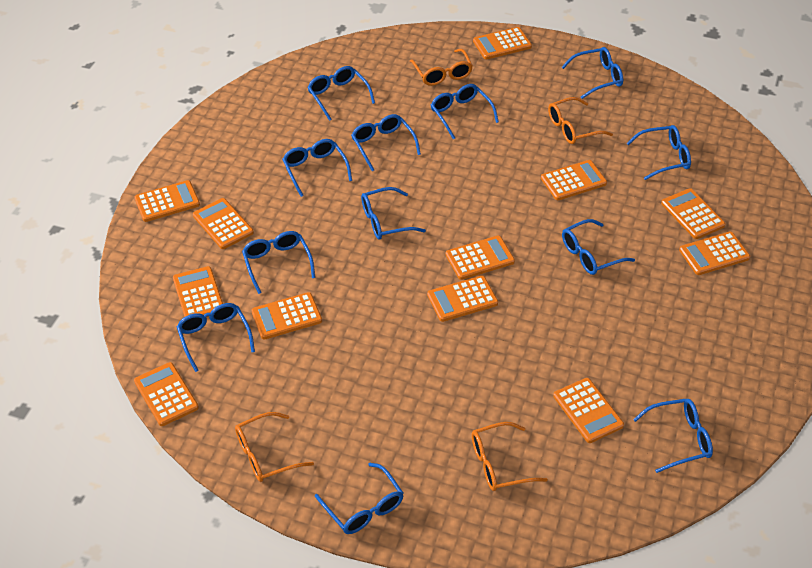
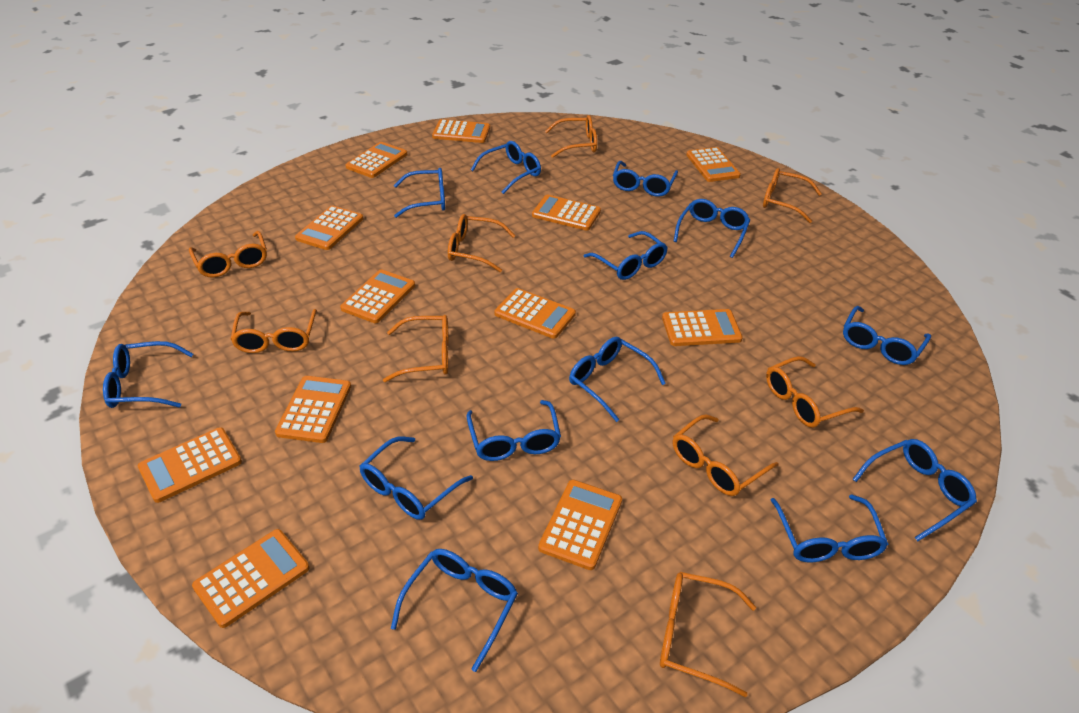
blue glasses: [177,303,255,372] [242,231,315,294] [282,139,352,197] [307,66,375,121] [315,463,404,534] [351,114,421,171] [361,187,426,240] [431,84,499,139] [562,47,623,99] [562,219,635,275] [627,125,691,180] [633,399,713,473] = 12 -> [103,341,193,408] [360,436,473,520] [391,549,518,672] [394,168,445,218] [466,400,561,461] [471,141,541,194] [569,337,666,422] [584,231,668,280] [613,161,678,197] [673,199,750,258] [771,494,889,562] [843,306,931,365] [853,439,977,541] = 13
orange glasses: [235,412,314,482] [410,49,473,86] [472,422,548,491] [548,97,613,144] = 4 -> [189,231,267,278] [230,309,317,353] [383,315,449,382] [448,214,515,272] [545,115,597,158] [660,572,756,697] [673,414,779,496] [763,168,822,223] [766,356,864,428] = 9

